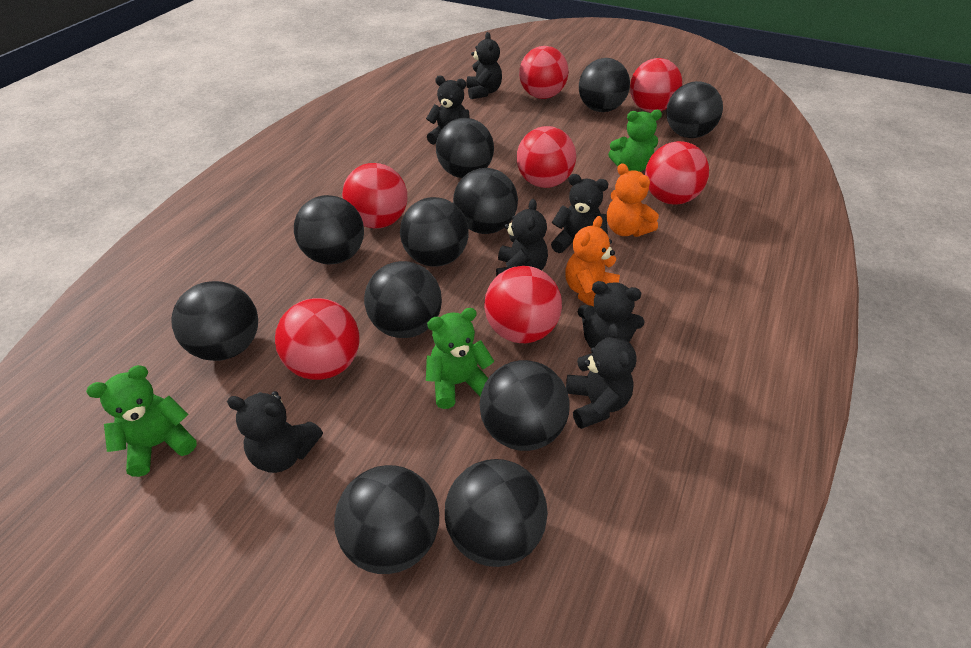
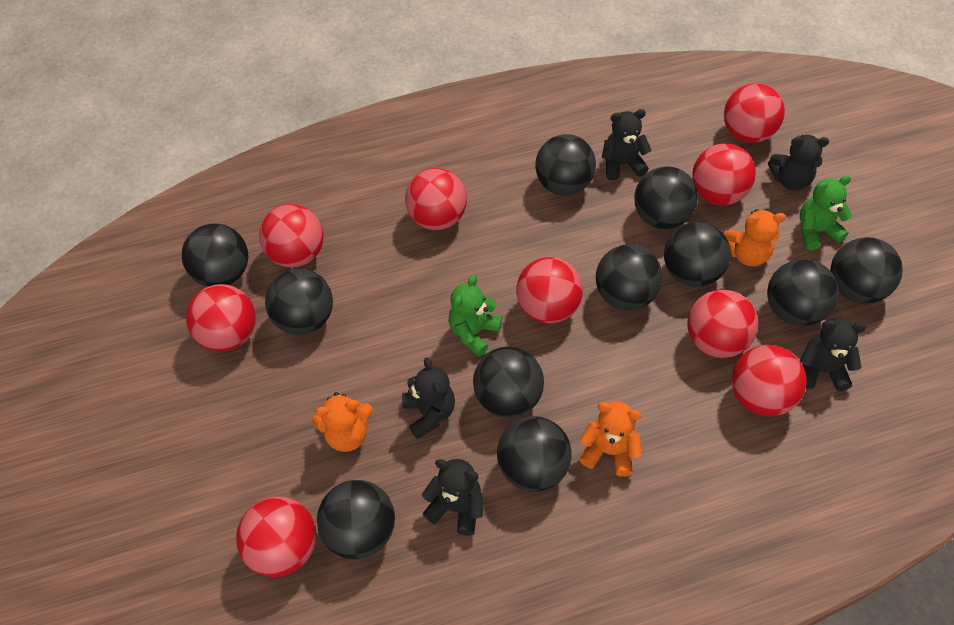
black teddy bear: [227,391,323,473] [426,76,470,145] [466,32,502,99] [496,199,548,277] [551,174,608,253] [566,324,636,429] [578,281,645,349] = 7 -> [402,357,455,439] [422,459,483,536] [602,109,652,180] [768,135,829,191] [799,319,866,391] = 5
green teddy bear: [86,365,197,477] [426,308,494,409] [608,110,662,172] = 3 -> [448,275,502,357] [800,175,852,250] = 2
orange teddy bear: [565,216,620,307] [607,163,659,237] = 2 -> [312,392,373,452] [579,401,642,477] [724,209,786,266] = 3
red ball: [275,298,360,380] [342,163,407,228] [484,266,562,343] [517,126,576,188] [519,46,569,99] [630,58,682,112] [645,141,709,204] = 7 -> [186,284,256,352] [236,496,316,577] [259,204,324,268] [405,168,467,230] [516,257,583,323] [687,289,758,358] [692,143,756,205] [724,83,785,143] [732,345,807,416] = 9

